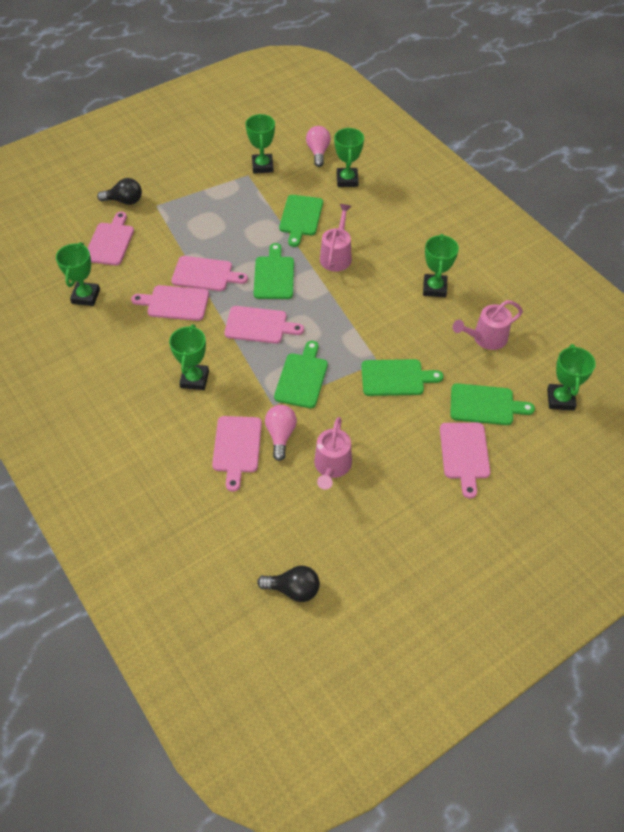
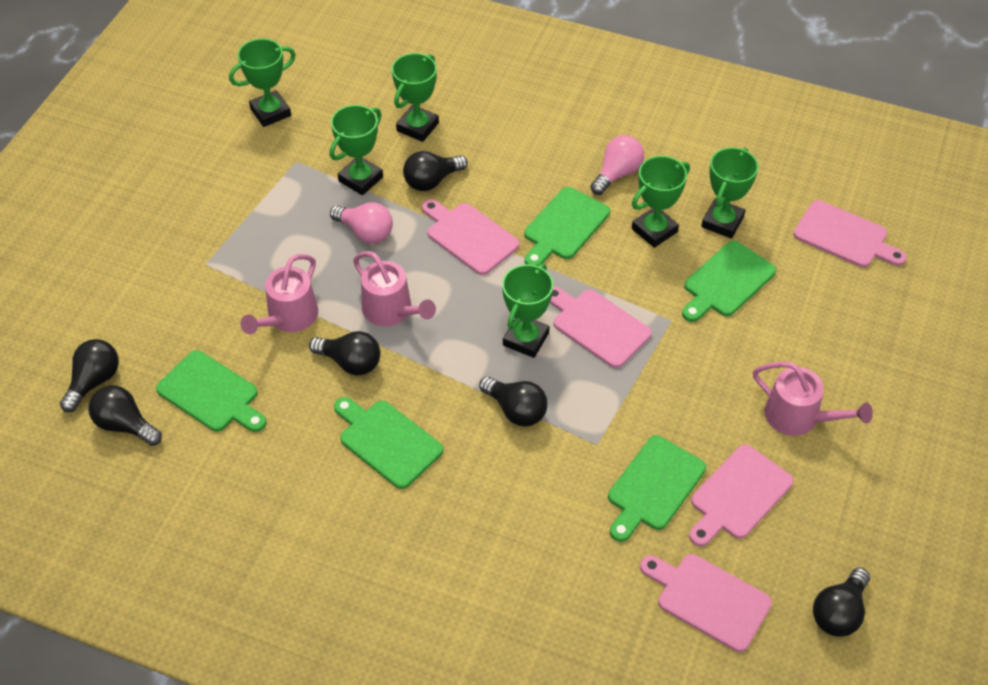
black light bulb: [97,178,142,205] [257,565,320,602] = 2 -> [60,339,119,412] [89,386,162,446] [309,331,380,376] [403,151,468,191] [479,376,547,427] [813,568,870,637] = 6
pink cutting board: [88,212,134,265] [131,285,209,321] [171,256,248,291] [212,416,262,492] [224,306,304,344] [440,423,491,499] = 6 -> [422,199,520,275] [550,286,652,368] [640,554,772,652] [689,444,794,546] [793,200,907,267] = 5

